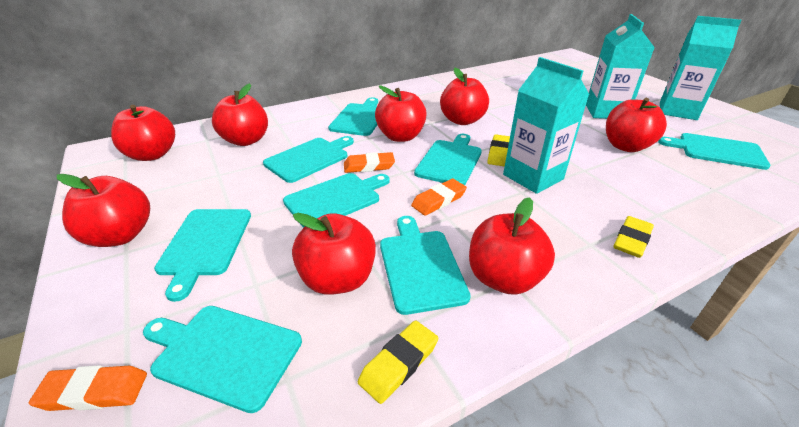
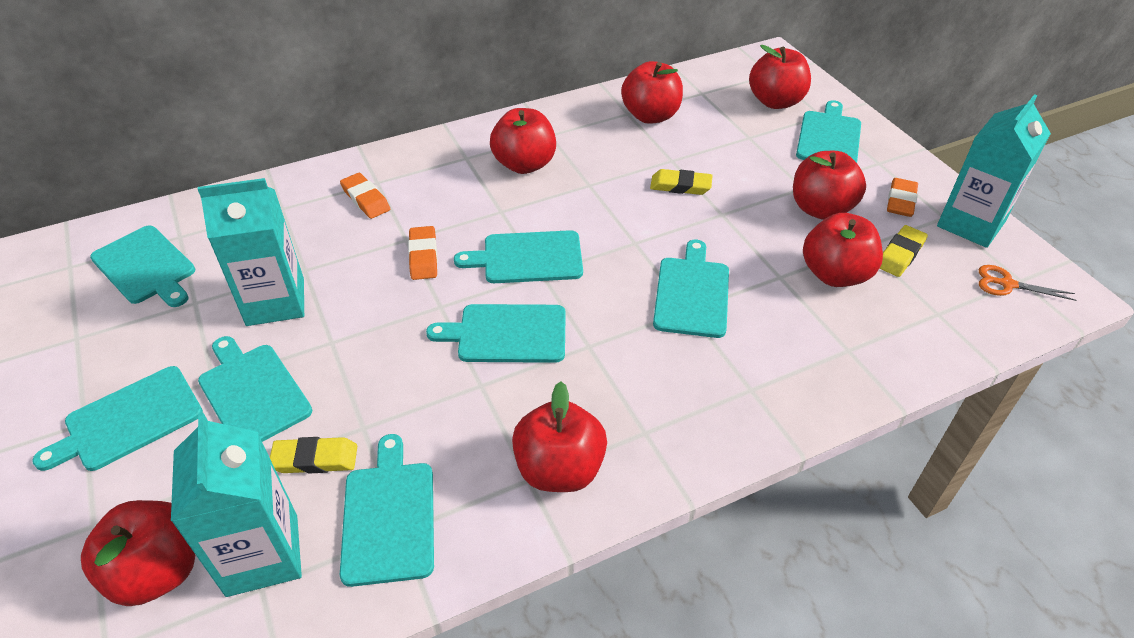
orange scissors: none = 0 -> [978,265,1076,301] = 1
red apple: [57,174,150,247] [111,105,175,161] [212,83,268,146] [292,213,376,295] [375,86,427,142] [440,68,489,125] [469,197,555,295] [606,98,667,152] = 8 -> [81,500,195,606] [490,108,556,174] [512,382,607,492] [621,61,683,124] [749,45,811,109] [793,151,866,220] [803,213,883,287] = 7

